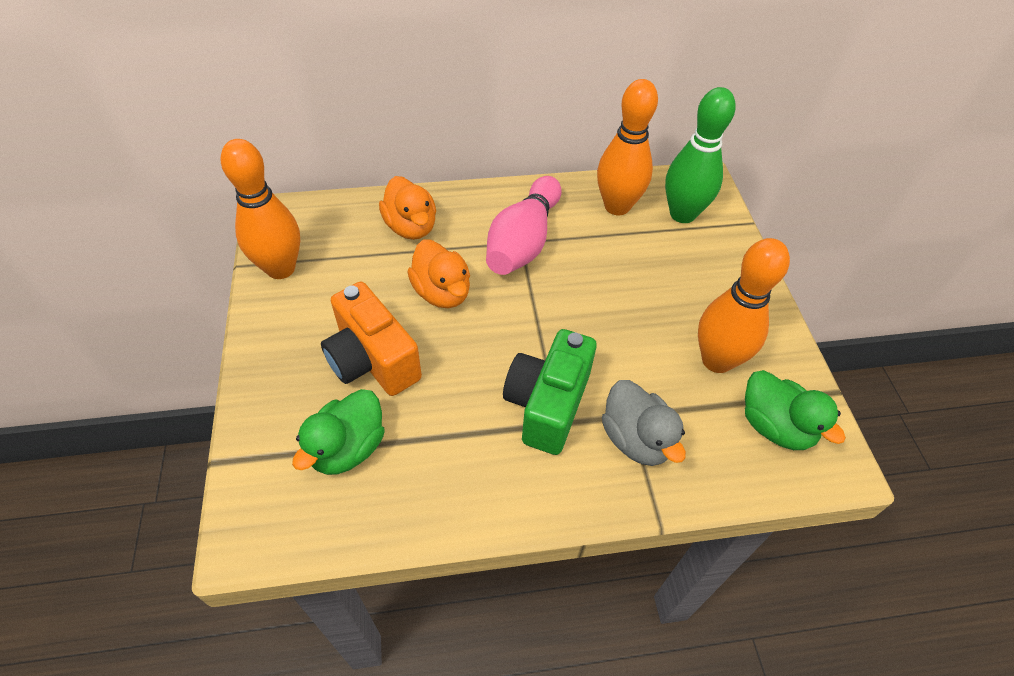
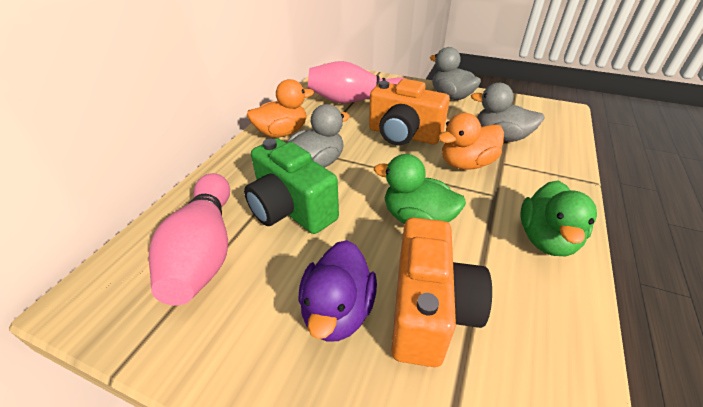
green bowling pin: [665,87,736,223] = 1 -> none = 0
grey duck: [602,380,686,466] = 1 -> [287,104,350,168] [430,47,481,100] [471,83,545,142] = 3
orange bowling pin: [221,139,300,279] [597,79,658,215] [698,238,790,373] = 3 -> none = 0
orange camera: [321,282,422,396] = 1 -> [369,79,450,146] [391,217,492,367] = 2
pink bowling pin: [486,176,561,275] = 1 -> [149,173,230,305] [308,61,406,103] = 2
purple duck: none = 0 -> [298,240,377,342] = 1

